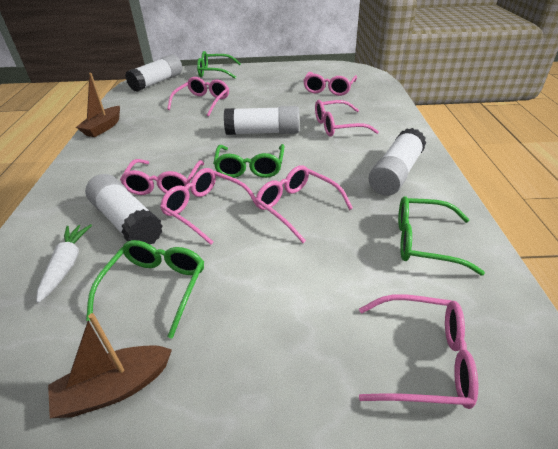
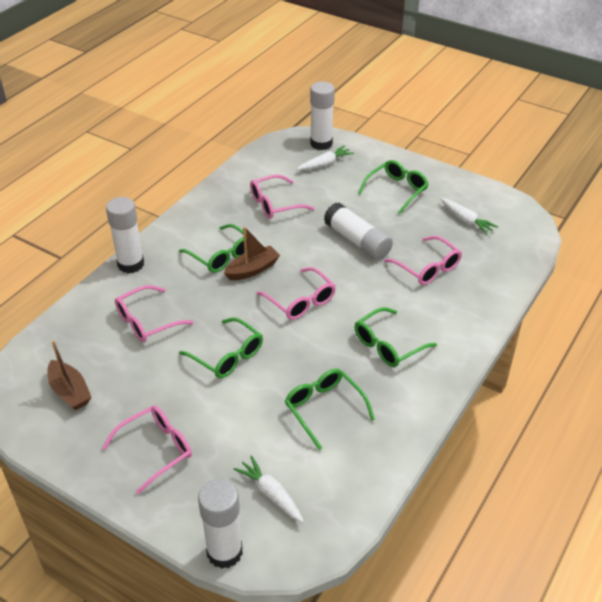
green glasses: [86,240,204,339] [197,51,241,79] [213,144,285,178] [398,196,485,275] = 4 -> [179,224,247,273] [179,317,263,378] [285,369,375,450] [355,307,437,367] [358,160,429,214] = 5
pink glasses: [120,159,204,195] [160,168,257,245] [167,77,229,116] [255,165,353,243] [303,72,357,96] [315,100,379,137] [359,294,478,409] = 7 -> [102,406,192,494] [115,285,194,342] [250,175,315,219] [257,267,336,320] [384,236,462,285] = 5
white carrot: [36,224,92,303] = 1 -> [234,455,304,523] [297,145,354,170] [441,198,498,235] = 3

